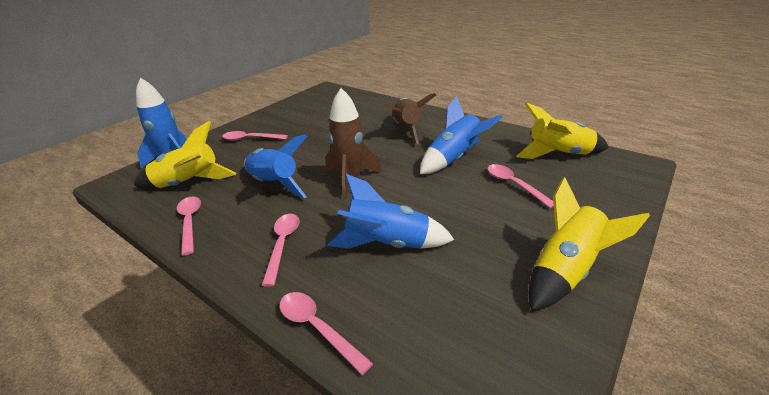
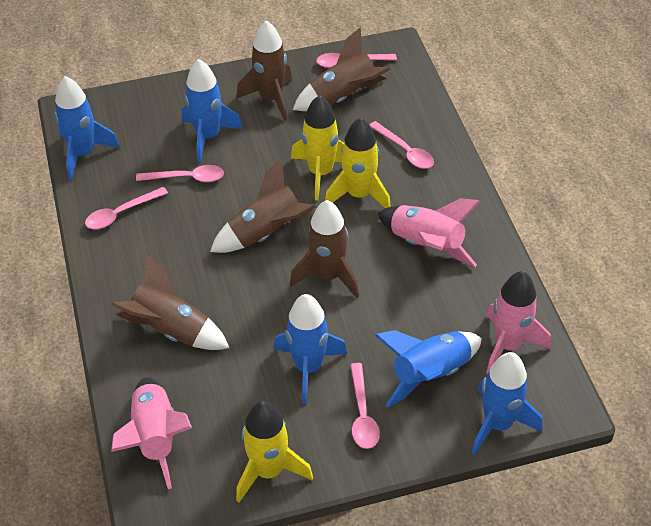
blue rocket: [136,78,186,169] [244,134,307,199] [327,174,454,249] [420,96,503,174] = 4 -> [55,76,120,180] [182,59,243,163] [274,294,347,403] [375,330,482,408] [472,352,542,455] = 5
brown rocket: [325,88,382,199] [384,93,436,144] = 2 -> [111,255,229,350] [210,158,316,253] [236,20,292,121] [290,200,359,298] [293,27,390,111] = 5
pink rocket: none = 0 -> [111,377,192,489] [377,198,480,267] [486,271,551,374] = 3

